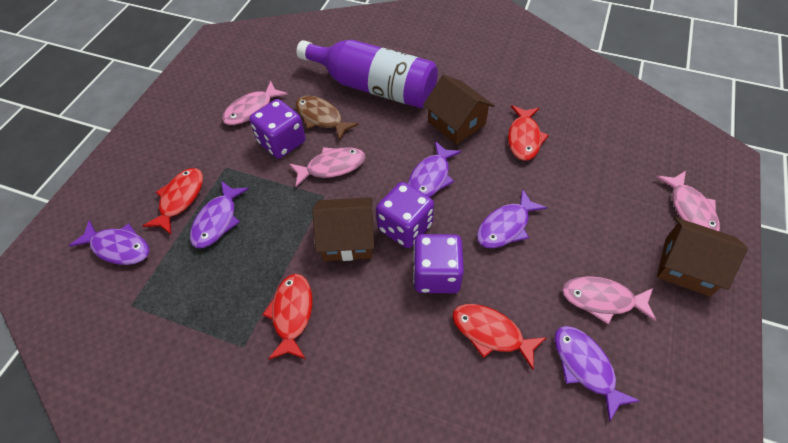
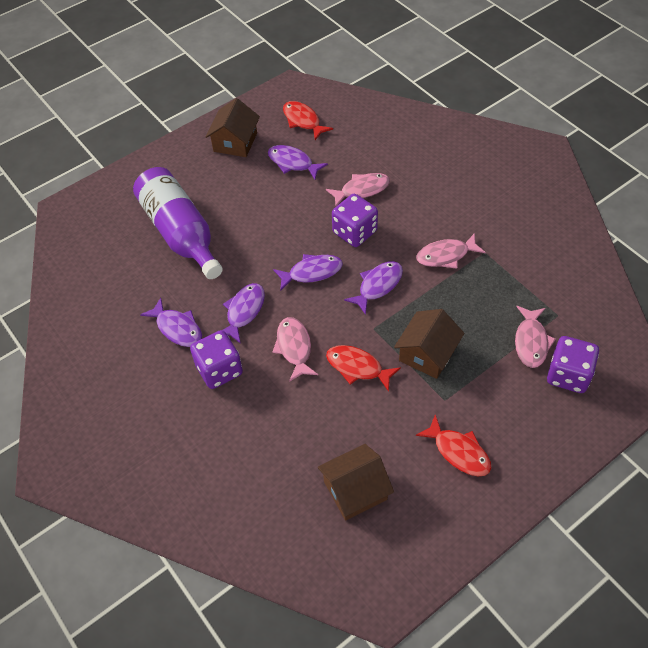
brown fish: [296,96,359,141] = 1 -> none = 0
red fish: [143,168,203,234] [262,274,312,360] [452,304,547,370] [508,105,549,161] = 4 -> [283,101,333,140] [326,345,401,392] [416,415,491,476] = 3

